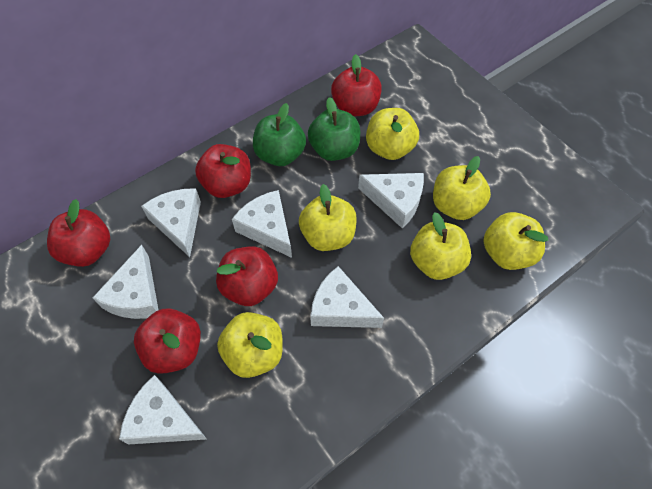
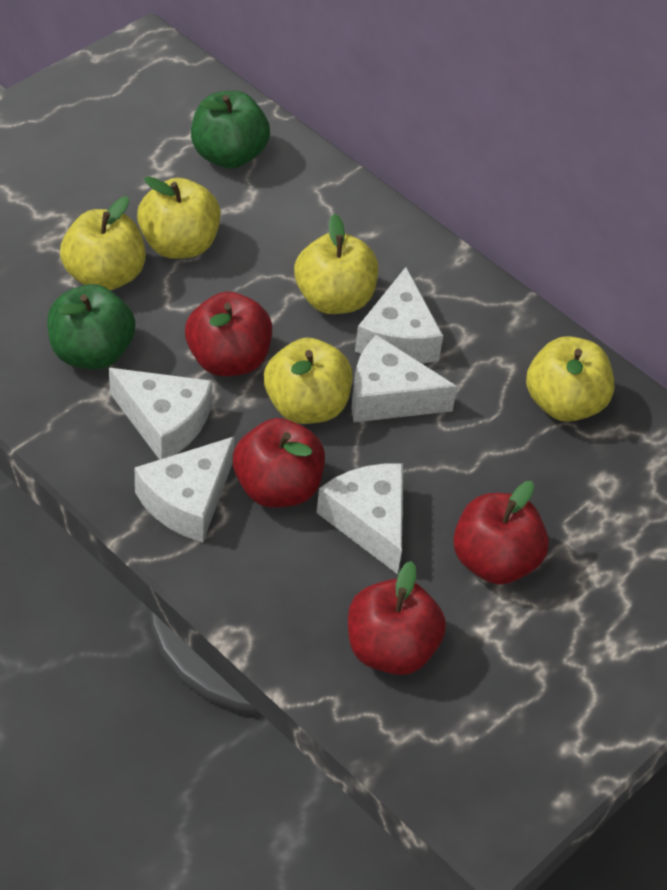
red apple: [47,199,110,267] [134,309,201,374] [195,144,251,198] [216,246,278,306] [331,54,382,116] = 5 -> [185,291,272,376] [233,418,325,508] [348,561,446,675] [453,481,549,585] = 4
white cheese: [93,245,158,319] [119,375,207,444] [141,188,201,257] [232,190,292,258] [310,266,384,328] [358,173,424,228] = 6 -> [109,368,212,460] [135,436,235,542] [316,463,403,574] [351,335,457,422] [355,267,443,364] = 5
yellow apple: [217,312,283,378] [299,184,357,251] [366,108,419,160] [410,212,471,280] [433,156,491,220] [483,212,548,270] = 6 -> [60,196,146,290] [137,176,221,259] [264,338,352,424] [294,214,378,314] [526,336,614,422] = 5

